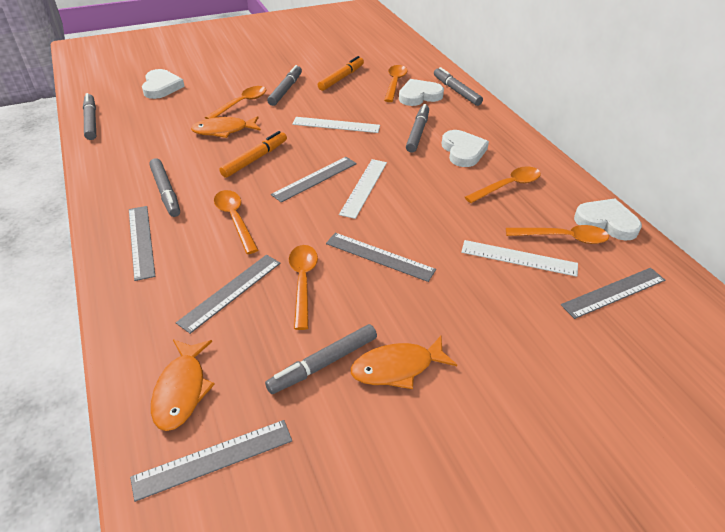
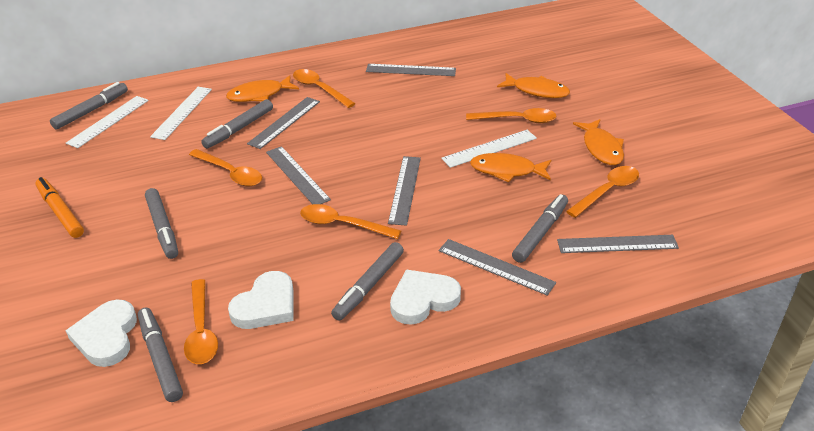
orange fish: [151,339,215,431] [191,116,261,138] [351,336,457,389] = 3 -> [226,75,299,102] [470,153,551,182] [497,73,570,98] [573,119,624,165] = 4
orange marker: [219,131,287,178] [318,56,364,91] = 2 -> [35,177,84,238] = 1
white heart: [142,69,185,99] [399,79,444,106] [442,130,489,167] [574,198,642,241] = 4 -> [65,300,137,367] [228,271,294,329] [390,269,461,325] = 3

